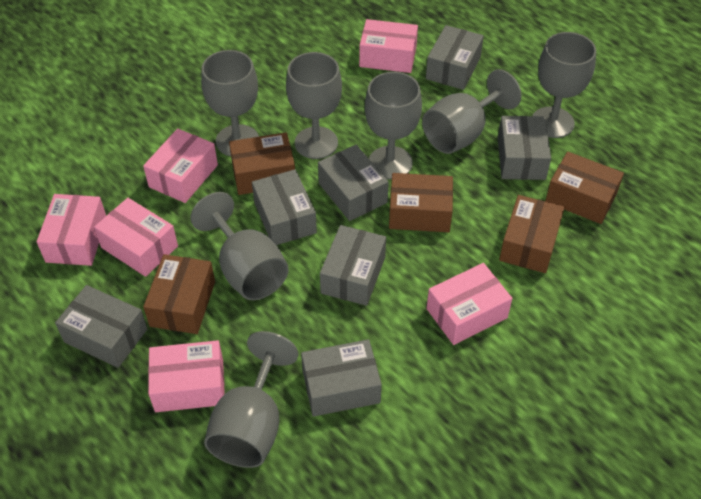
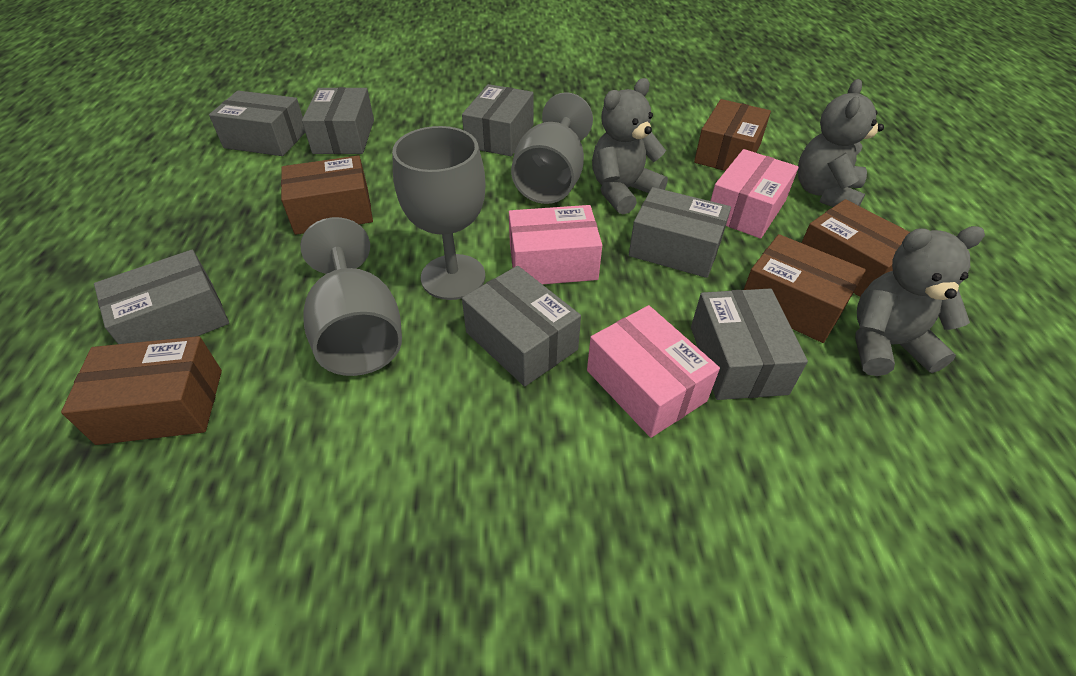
grey goblet: [190,192,289,300] [201,50,259,156] [204,331,298,468] [286,52,342,159] [365,72,422,180] [422,69,521,154] [533,32,596,138] = 7 -> [300,217,402,376] [392,126,485,300] [511,92,593,204] = 3
grey teddy bear: none = 0 -> [592,78,668,215] [798,79,884,207] [855,226,985,376] = 3
pink box: [37,194,106,266] [94,198,178,277] [143,128,218,203] [148,340,225,412] [359,19,418,73] [426,263,512,345] = 6 -> [509,205,602,284] [587,305,720,438] [711,149,799,239] = 3

